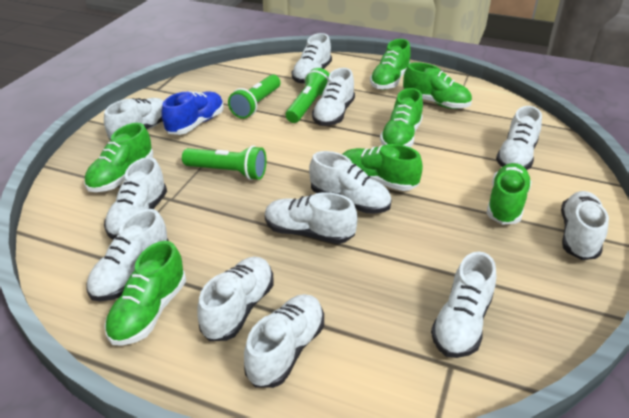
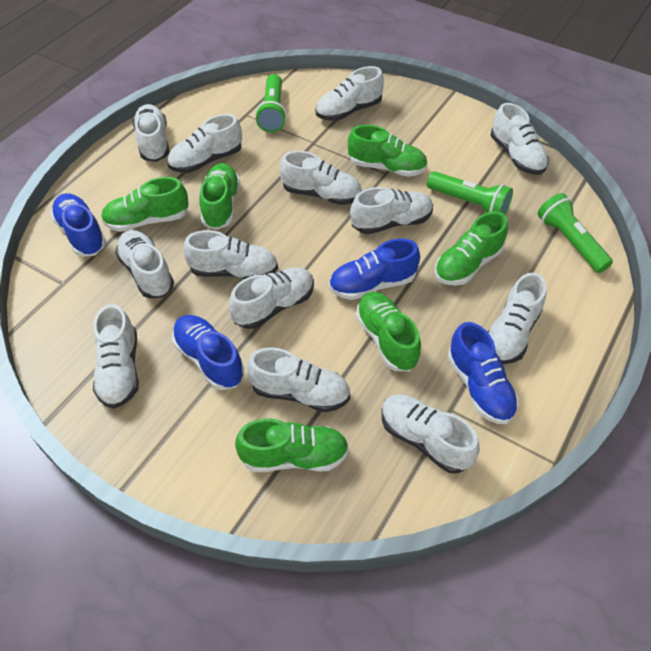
blue shoe: [161,91,224,135] = 1 -> [51,193,106,257] [172,315,244,390] [329,239,420,300] [448,322,519,424] = 4
green shoe: [84,123,153,192] [104,241,186,346] [342,144,423,191] [370,39,411,90] [380,88,423,147] [403,62,472,109] [487,163,532,225] = 7 -> [101,177,188,232] [200,163,240,230] [235,418,349,472] [348,125,428,177] [356,292,421,371] [435,211,508,286] = 6
white shoe: [87,209,169,301] [104,98,163,141] [104,157,167,240] [197,257,274,341] [244,294,324,388] [265,192,357,244] [292,33,332,84] [309,151,391,214] [312,68,355,126] [431,252,496,358] [496,106,542,170] [561,191,609,260] = 12 -> [93,304,139,409] [115,230,174,298] [133,104,170,162] [167,114,242,173] [183,230,278,279] [229,267,314,329] [247,347,350,412] [280,151,362,205] [315,66,384,121] [350,187,433,234] [382,394,480,474] [488,272,546,364] [491,103,549,175] = 13

